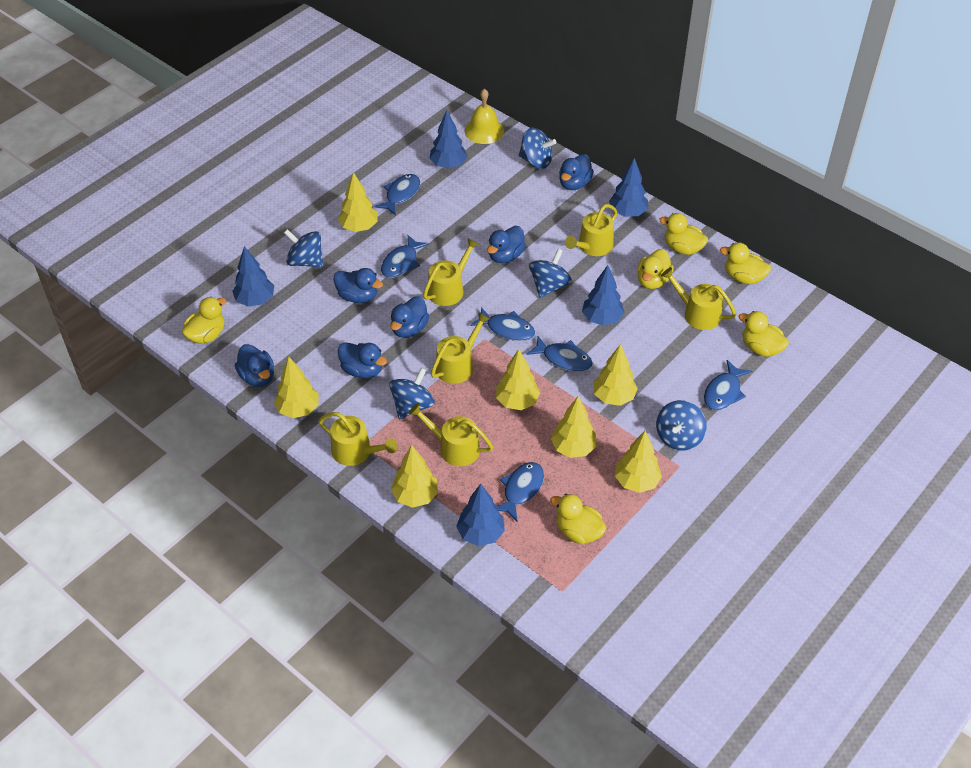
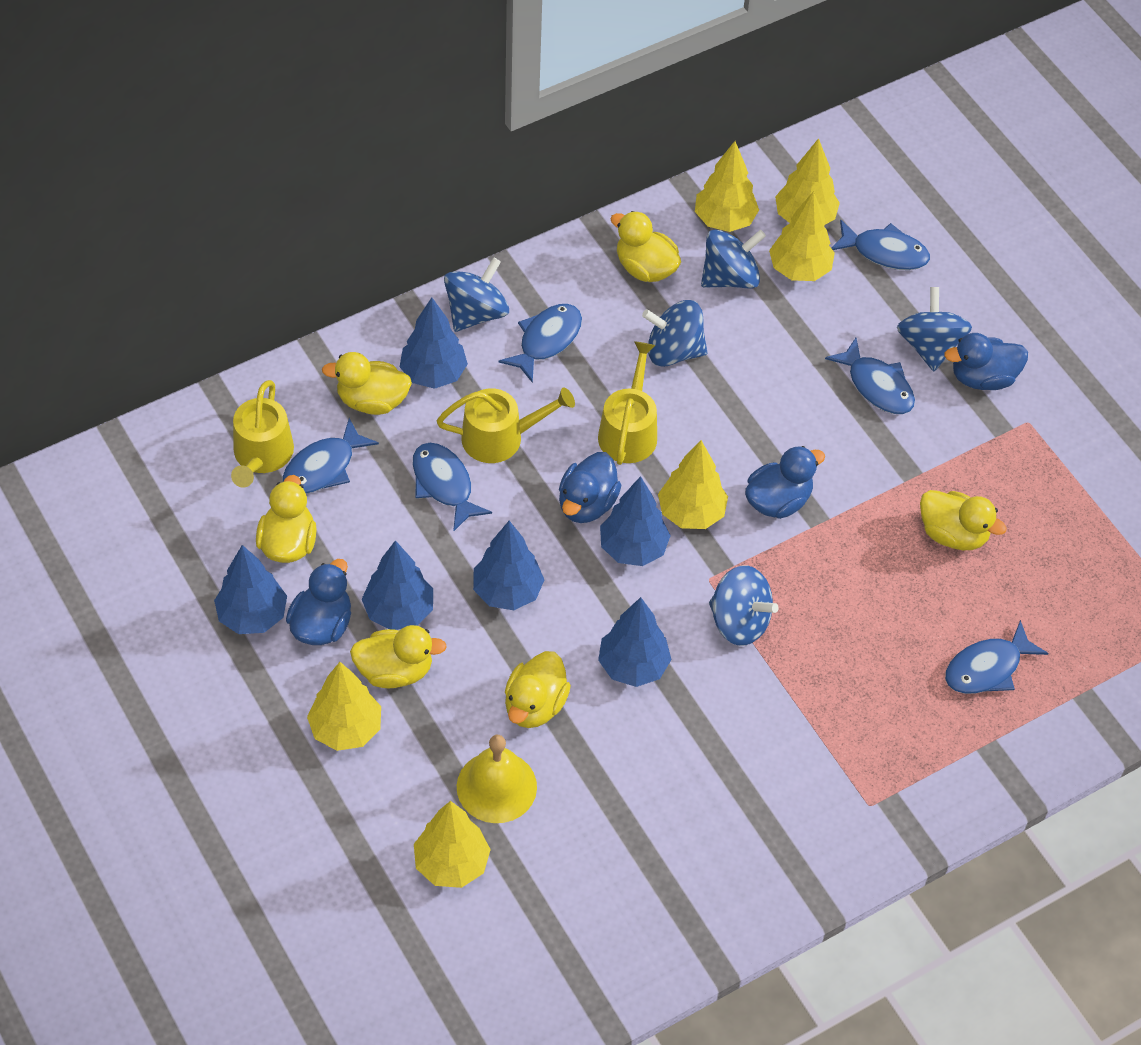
blue duck: [235,344,274,387] [333,268,383,303] [338,342,387,379] [390,296,429,338] [487,226,526,263] [559,154,594,190] = 6 -> [286,559,351,645] [559,452,621,523] [745,446,825,519] [944,333,1028,390] = 4
blue tree: [232,246,274,307] [429,110,468,168] [456,484,505,546] [582,265,624,326] [609,158,648,217] = 5 -> [214,545,287,634] [362,540,433,630] [400,297,468,389] [473,521,544,610] [598,597,672,687] [600,476,671,566] = 6
yellow tree: [274,357,319,418] [338,172,378,232] [391,445,438,508] [496,349,540,410] [551,396,596,458] [593,344,638,406] [615,431,662,493] = 7 -> [307,662,381,751] [414,801,491,888] [658,440,728,529] [695,141,759,232] [769,191,835,281] [775,138,840,225] = 6
yellow watering can: [318,412,397,466] [408,403,493,466] [423,238,479,306] [431,312,490,384] [565,204,617,256] [661,267,736,330] = 6 -> [231,380,294,488] [437,387,575,463] [598,341,657,465] = 3

